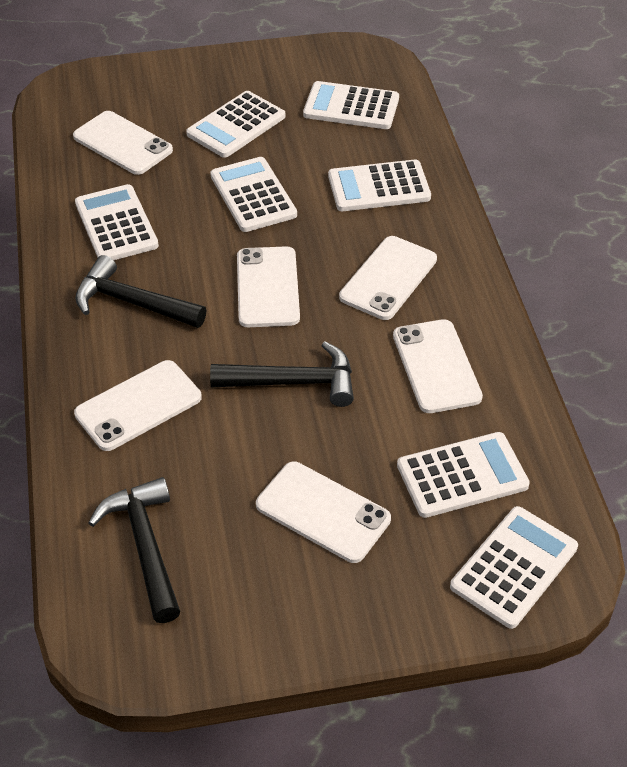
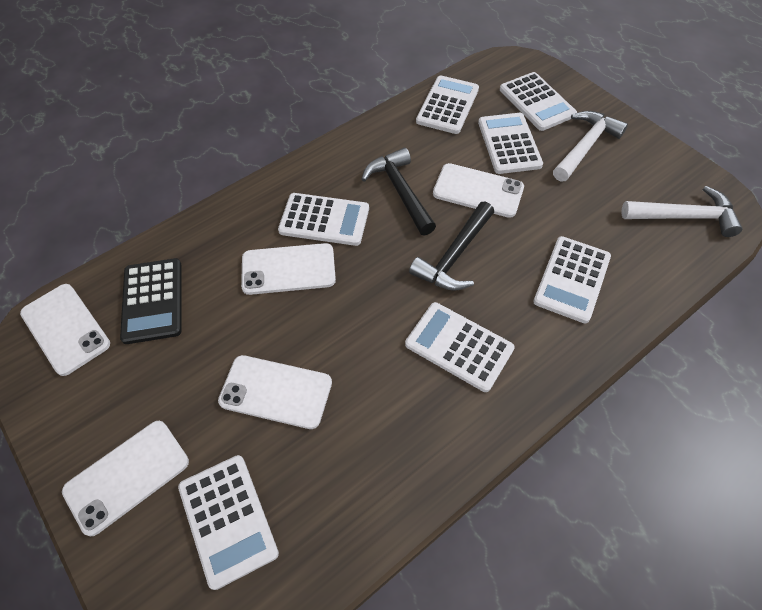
black calculator: none = 0 -> [120,258,182,344] = 1
black hammer: [75,255,206,328] [89,477,180,623] [210,342,354,407] = 3 -> [361,148,436,235] [409,202,494,291] = 2
white hammer: none = 0 -> [553,111,628,182] [621,186,743,237] = 2
white phone: [73,111,173,175] [74,360,202,451] [237,246,300,327] [256,461,391,563] [339,236,437,320] [393,319,483,413] = 6 -> [20,284,110,376] [62,421,189,536] [218,355,332,429] [241,243,336,295] [433,163,524,218] = 5

